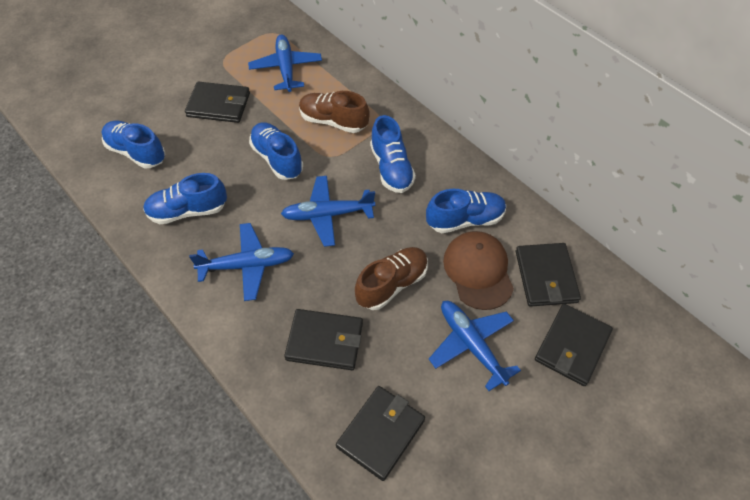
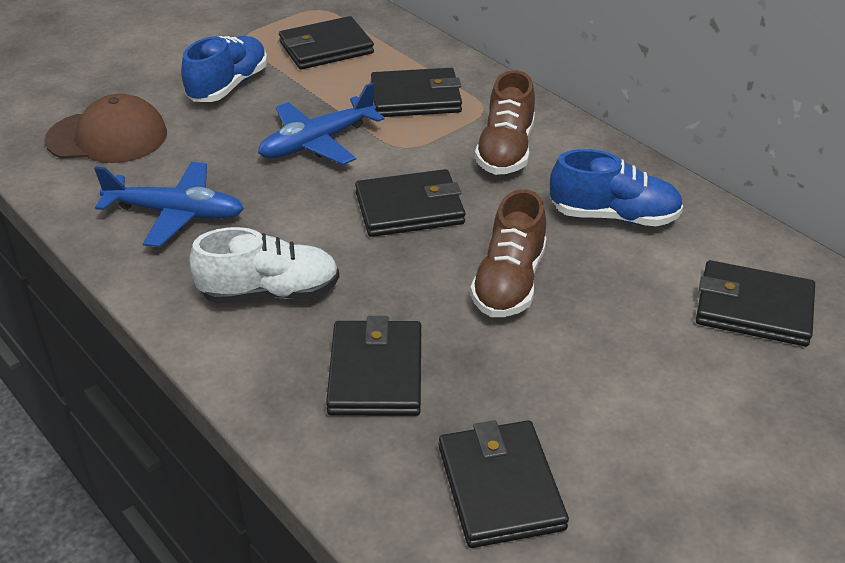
black wallet: [185,81,250,123] [284,309,363,370] [336,386,425,481] [516,243,581,307] [535,304,613,386] = 5 -> [279,16,374,70] [326,316,421,416] [355,169,465,237] [371,68,462,117] [439,420,569,548] [696,260,815,347] = 6
blue plane: [189,223,294,301] [248,34,322,92] [281,176,375,247] [429,301,521,391] = 4 -> [94,162,244,247] [258,83,384,165] = 2
blue shoe: [102,121,166,168] [143,173,227,224] [249,122,303,180] [370,115,416,193] [426,189,506,233] = 5 -> [181,36,267,102] [550,149,683,226] = 2
white shoe: none = 0 -> [189,227,339,303] = 1

